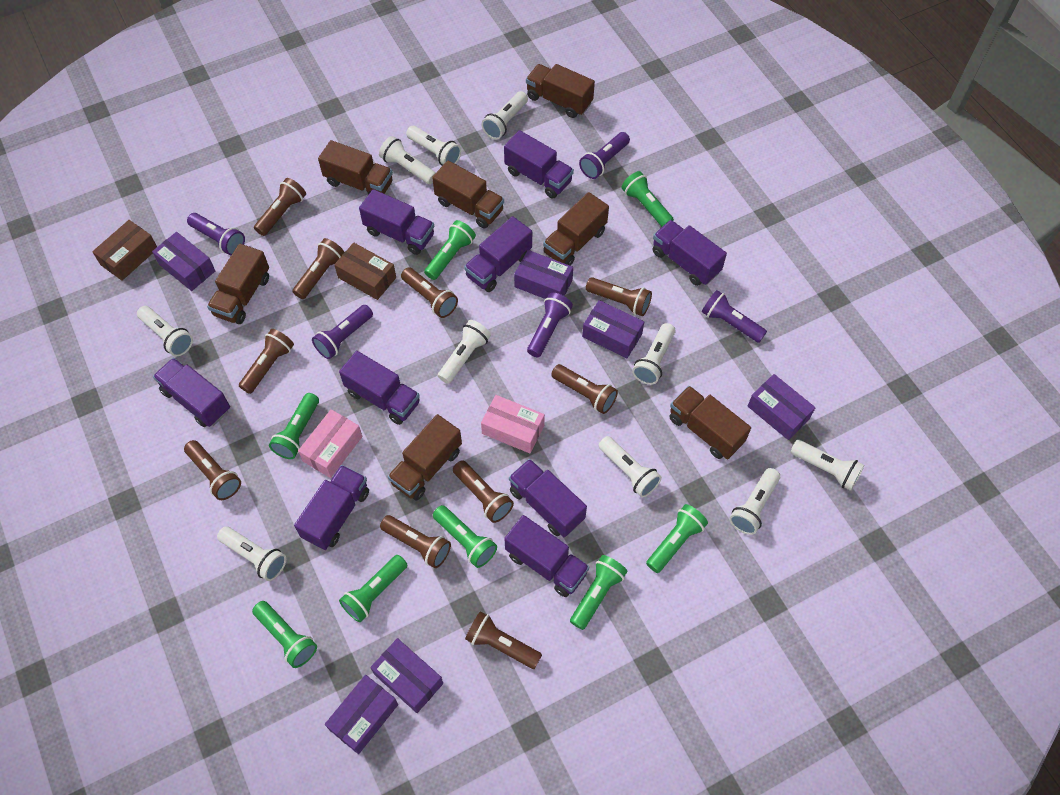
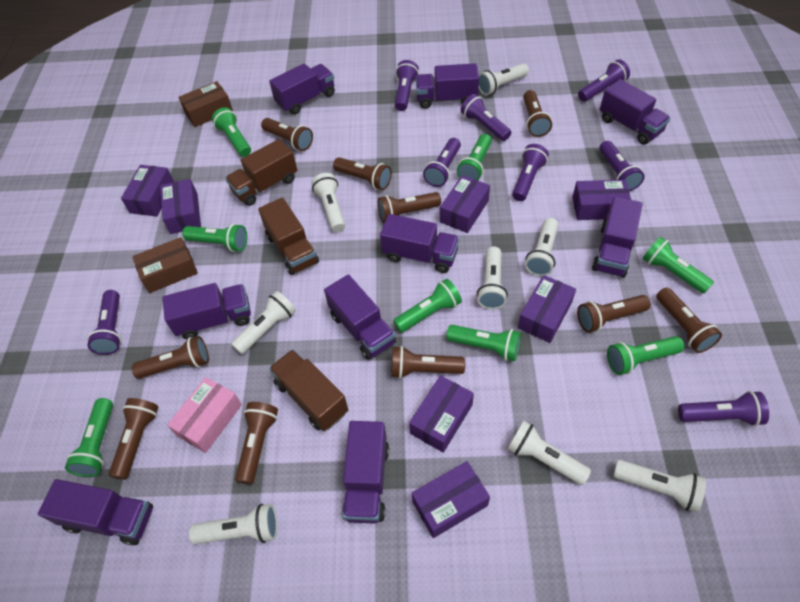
brown truck: [207,244,269,324] [318,140,393,195] [388,414,462,501] [432,160,504,229] [526,64,595,118] [543,192,609,266] [669,386,751,459] = 7 -> [225,139,297,206] [258,198,319,275] [269,349,348,431] = 3
pink box: [298,409,362,478] [481,395,545,453] = 2 -> [167,377,242,453] = 1
purple box: [152,232,215,291] [325,675,398,754] [370,638,443,713] [514,250,573,299] [582,300,644,358] [748,374,816,440] = 6 -> [121,165,174,217] [160,179,201,234] [409,375,474,453] [412,461,490,538] [440,175,490,233] [518,275,576,343] [572,180,631,220] = 7
purple flashlight: [187,213,245,255] [312,305,373,359] [527,293,573,357] [579,132,630,179] [702,290,767,343] = 5 -> [87,290,121,355] [395,60,419,111] [423,138,461,187] [461,94,511,141] [512,144,549,201] [578,59,630,102] [599,141,645,191] [678,391,769,426] = 8
white flashlight: [137,306,193,356] [217,526,286,581] [379,136,436,184] [406,126,461,166] [438,320,491,384] [481,91,528,139] [598,436,662,498] [632,323,675,385] [729,468,780,535] [791,440,864,491] = 10 -> [189,504,278,545] [231,291,296,354] [311,173,345,232] [477,246,508,310] [479,63,529,95] [508,421,591,485] [525,218,558,276] [613,460,706,513] = 8

